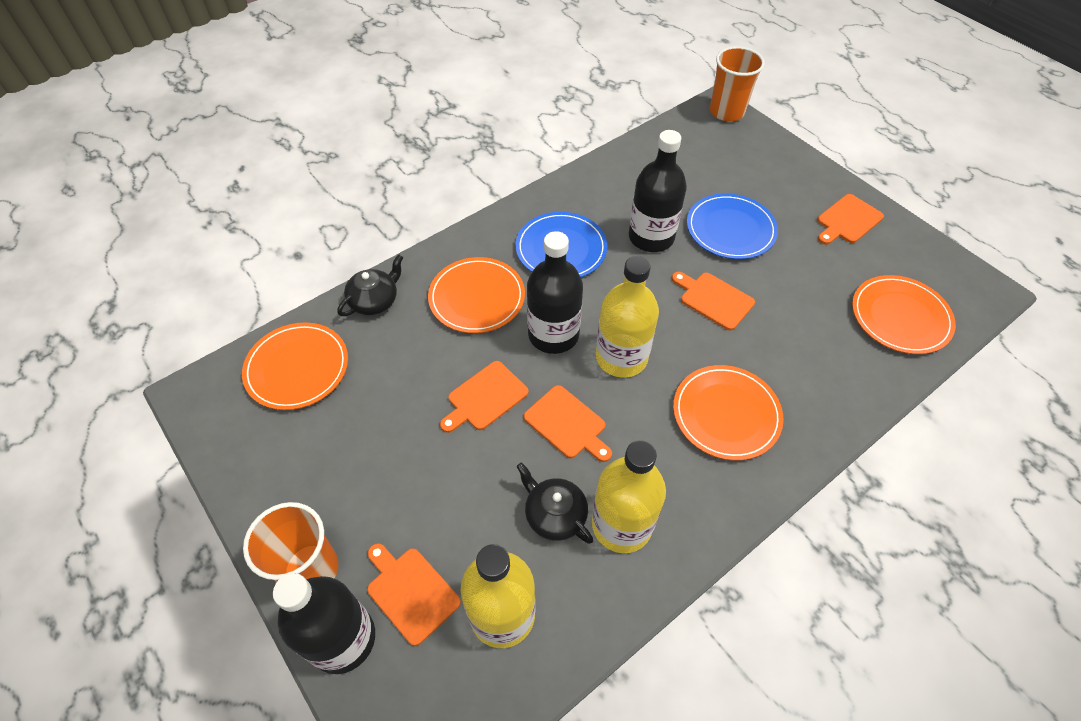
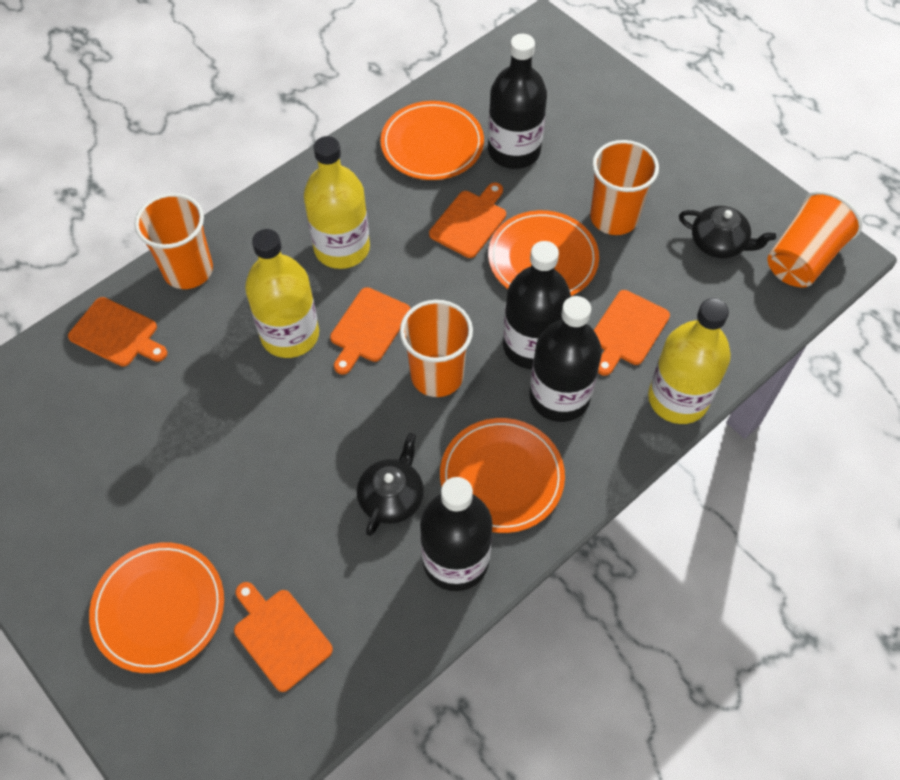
black bottle: [273,573,375,674] [527,231,583,354] [629,130,687,252] = 3 -> [420,477,493,591] [488,34,547,169] [503,241,571,369] [530,296,602,422] = 4
blue plate: [515,212,608,277] [687,193,778,259] = 2 -> none = 0
orange cup: [243,502,338,582] [710,46,765,121] = 2 -> [134,193,213,289] [400,300,473,397] [590,140,659,235] [767,191,862,288] = 4

